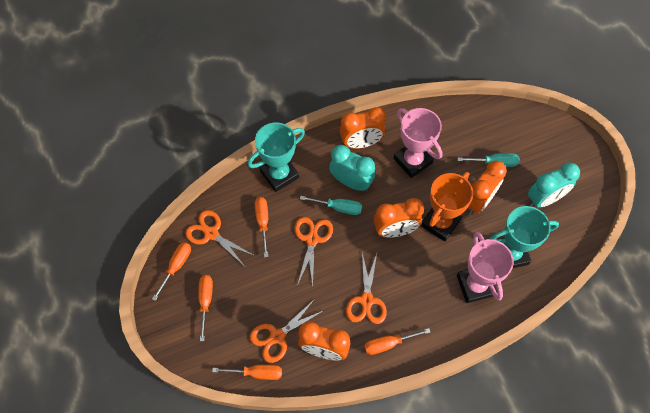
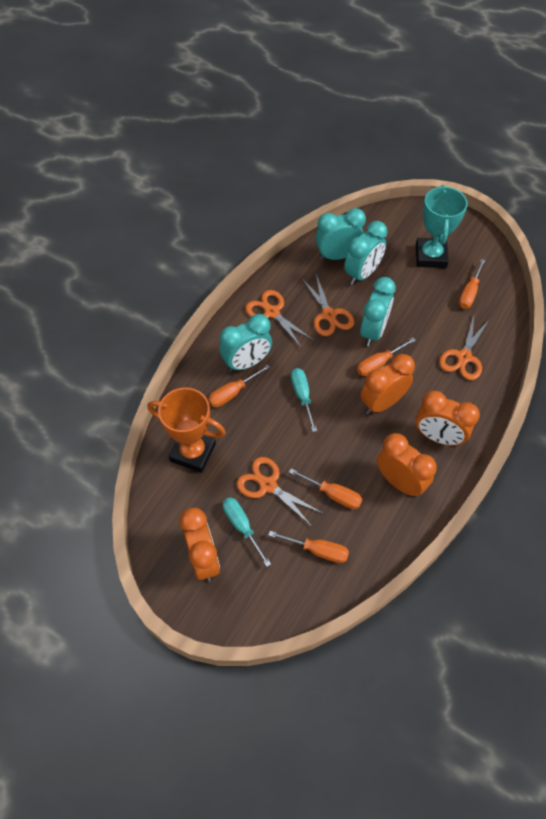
pink trophy: [393,108,443,178] [457,232,514,303] = 2 -> none = 0
turquoise clock: [329,145,375,191] [528,162,580,208] = 2 -> [220,314,272,372] [316,208,366,260] [344,221,387,285] [360,277,396,346] = 4
turquoise trophy: [247,122,305,192] [490,206,559,268] = 2 -> [416,185,468,268] = 1

